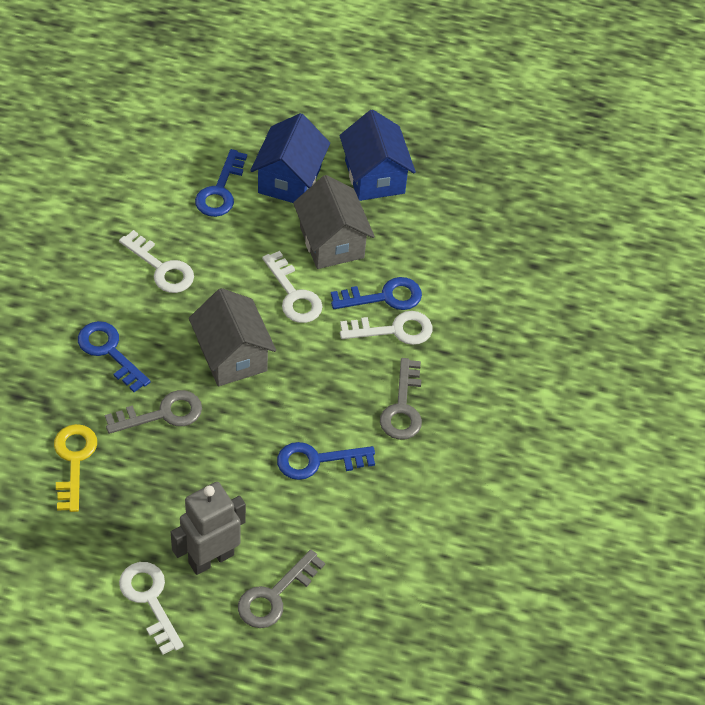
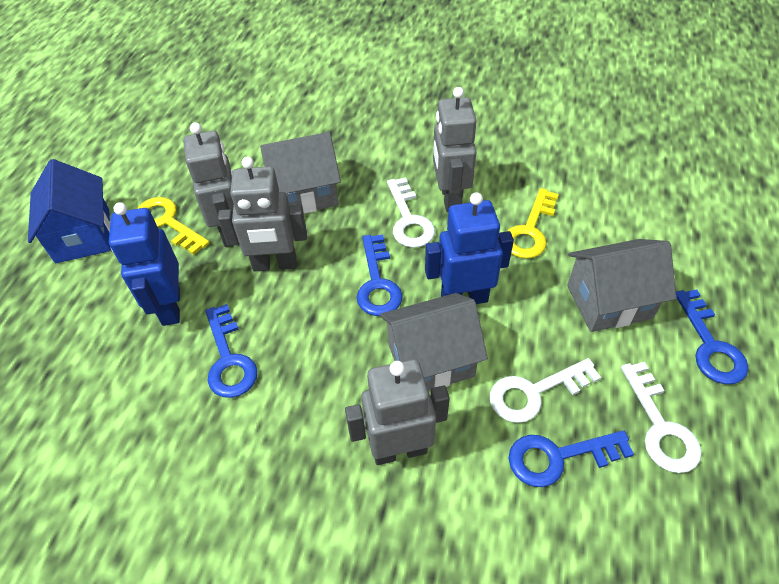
blue house: [250,113,330,203] [339,110,416,201] = 2 -> [28,159,111,263] = 1
blue robot: none = 0 -> [109,202,180,326] [425,192,514,304] = 2
grey house: [189,288,276,386] [293,175,375,269] = 2 -> [260,132,341,213] [380,293,488,390] [567,239,676,332] = 3
grey key: [105,390,202,434] [238,549,325,628] [380,358,422,440] = 3 -> none = 0
grey robot: [171,482,246,575] = 1 -> [183,122,234,247] [218,157,307,272] [345,359,449,465] [433,87,477,212] = 4
white key: [119,230,194,293] [119,562,183,655] [262,251,323,323] [340,311,432,345] = 4 -> [387,177,435,248] [490,358,601,423] [621,362,702,473] = 3
yellow key: [54,424,97,512] = 1 -> [137,197,210,255] [506,188,559,259] = 2

